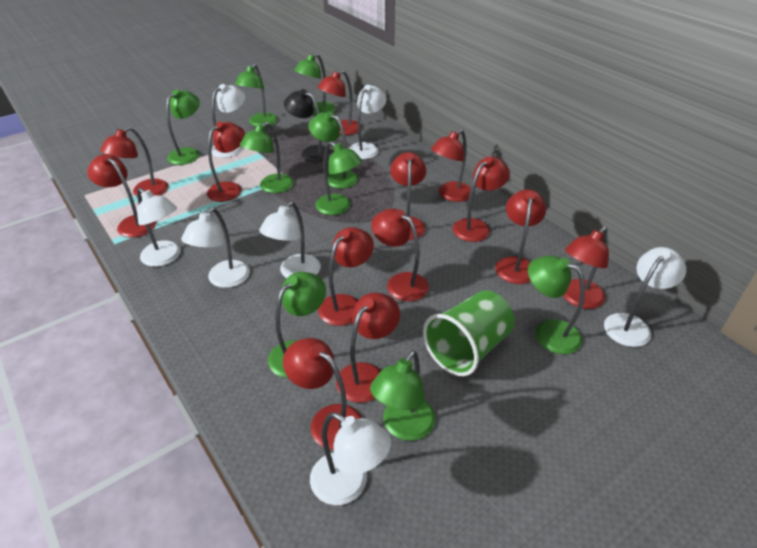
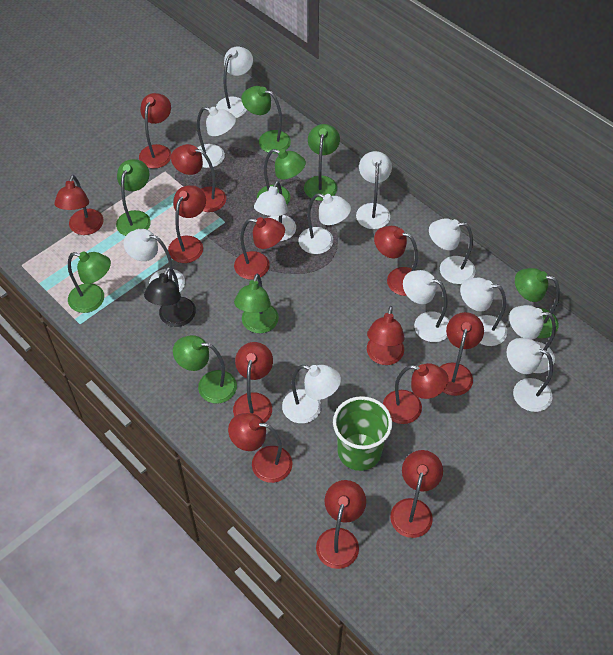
green lamp: [166,90,200,165] [235,64,278,127] [240,122,294,193] [268,272,326,378] [294,53,336,115] [308,111,358,188] [315,141,362,215] [370,350,436,441] [528,255,585,354] = 9 -> [68,251,111,313] [116,159,151,236] [173,335,237,404] [234,274,279,333] [241,86,291,154] [257,149,306,204] [304,124,340,201] [515,268,560,338] = 8
white lamp: [137,188,181,267] [181,208,250,288] [211,84,245,158] [259,202,321,278] [310,412,391,505] [349,85,387,159] [604,247,686,347] = 7 -> [124,229,185,292] [197,107,236,168] [216,46,253,118] [254,181,296,241] [282,365,341,423] [299,193,351,254] [356,151,392,229] [403,270,449,342] [429,218,475,284] [460,278,507,346] [506,338,553,412] [509,305,556,373] = 12

